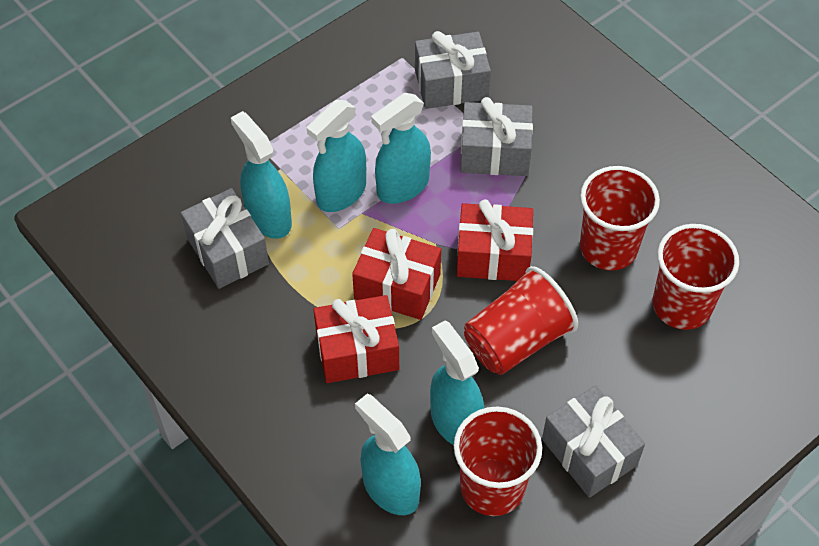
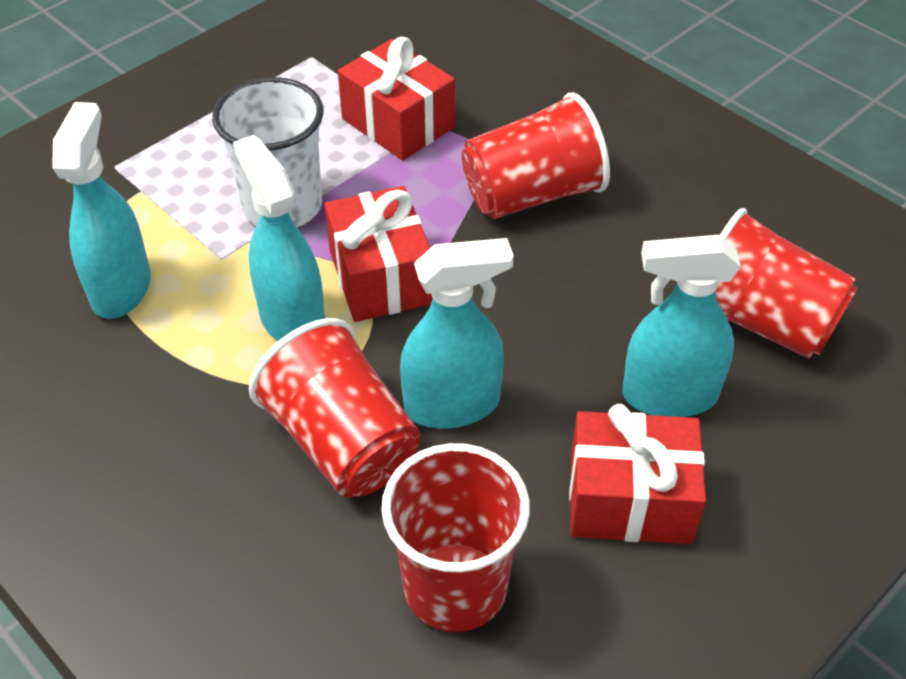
grey gift: [181,188,269,289] [415,31,491,109] [460,97,533,176] [542,385,645,498] = 4 -> none = 0
turquoise spray bottle: [231,111,292,239] [307,100,366,212] [355,394,421,515] [371,93,431,204] [430,320,484,445] = 5 -> [52,102,151,319] [233,135,325,341] [400,238,514,429] [622,235,741,417] = 4
white cup: none = 0 -> [212,77,324,227] = 1

